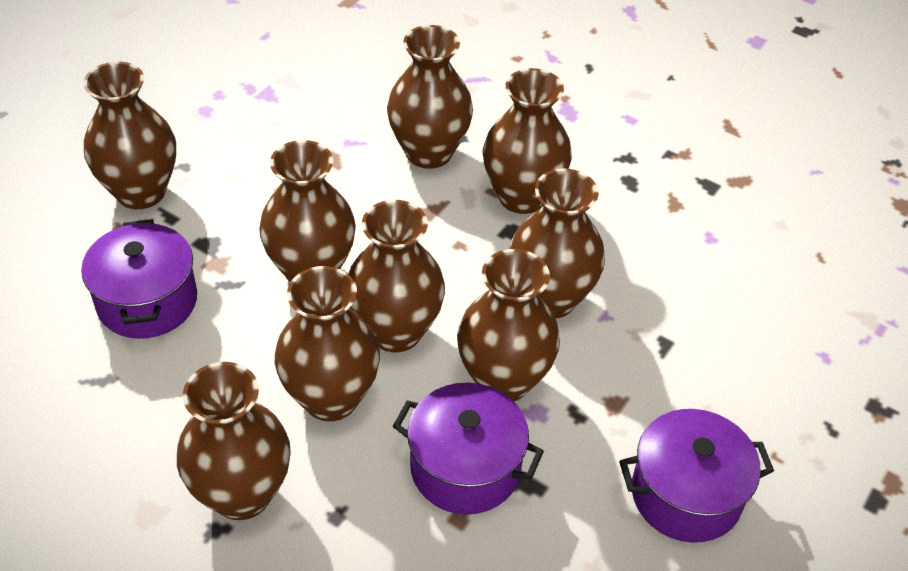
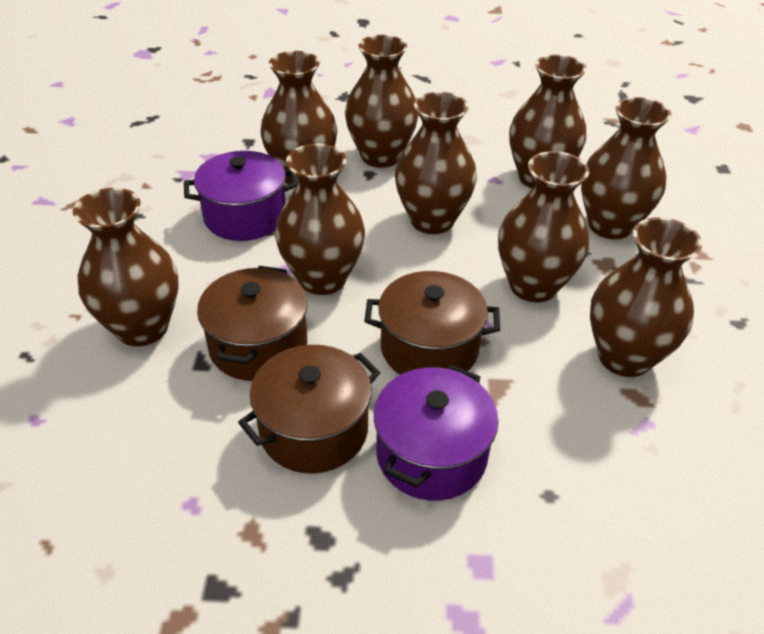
brown pot: none = 0 -> [197,266,308,381] [238,345,380,474] [364,271,500,375] = 3
purple pot: [81,219,197,339] [393,383,544,515] [619,409,774,543] = 3 -> [184,151,298,241] [374,365,498,501] = 2

